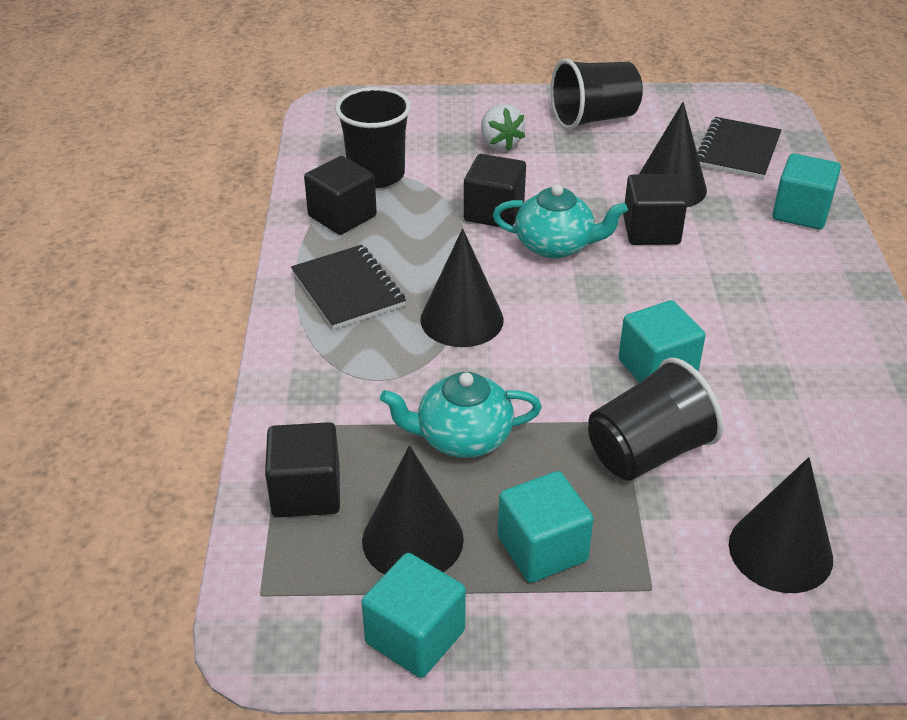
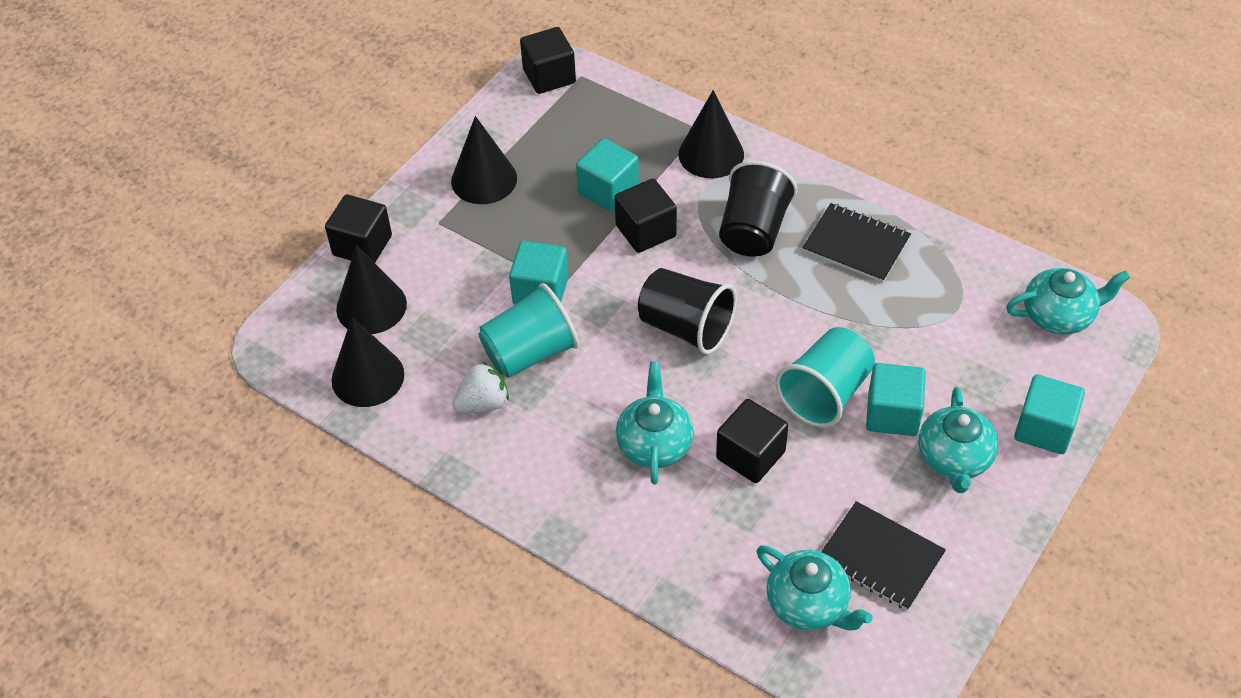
black cup: [335,87,411,188] [550,59,643,130] [588,358,724,481] = 3 -> [638,268,737,355] [719,161,797,257] = 2
turquoise cup: none = 0 -> [478,283,579,378] [775,327,875,428] = 2
turquoise teapot: [380,372,542,458] [493,184,628,259] = 2 -> [616,362,694,484] [757,545,873,631] [918,387,998,493] [1006,268,1130,335] = 4

